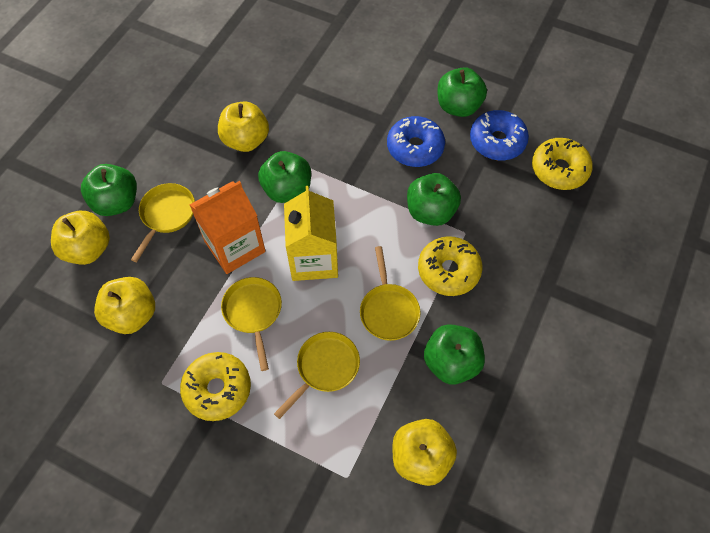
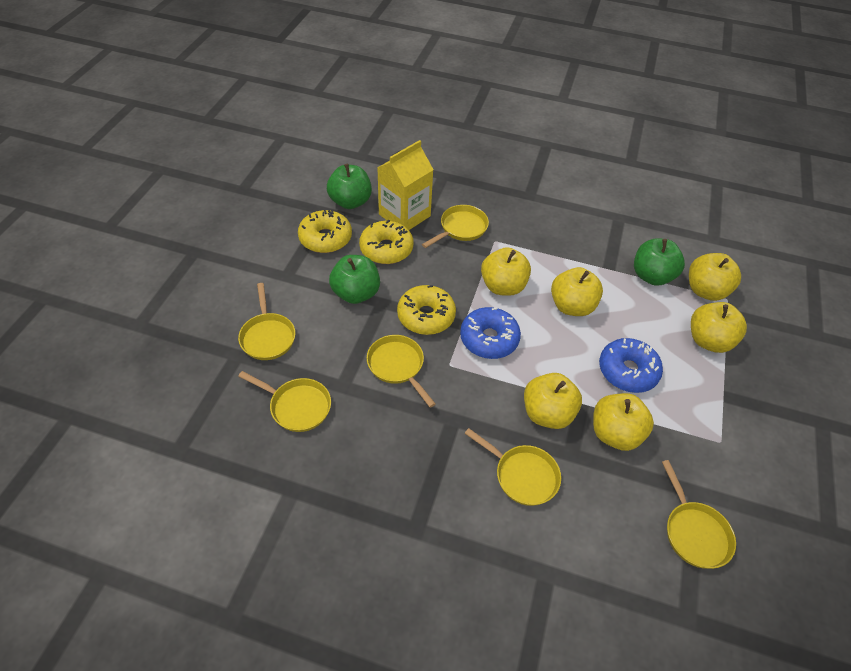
green apple: [81,164,137,216] [258,151,311,203] [407,173,461,226] [424,324,485,385] [437,67,487,117] = 5 -> [327,164,372,209] [329,255,380,304] [634,238,685,286] = 3
orange carton: [190,181,266,274] = 1 -> none = 0
yellow apple: [51,211,110,265] [94,277,155,334] [218,101,269,152] [393,419,457,486] = 4 -> [481,247,531,296] [524,373,582,429] [551,267,603,316] [593,393,654,451] [689,253,741,301] [691,302,747,353] = 6
yellow pan: [131,183,195,262] [221,277,282,371] [274,332,360,419] [360,246,421,341] = 4 -> [238,283,295,360] [238,371,331,432] [367,335,436,407] [422,205,489,248] [464,428,561,506] [662,460,736,569] = 6

